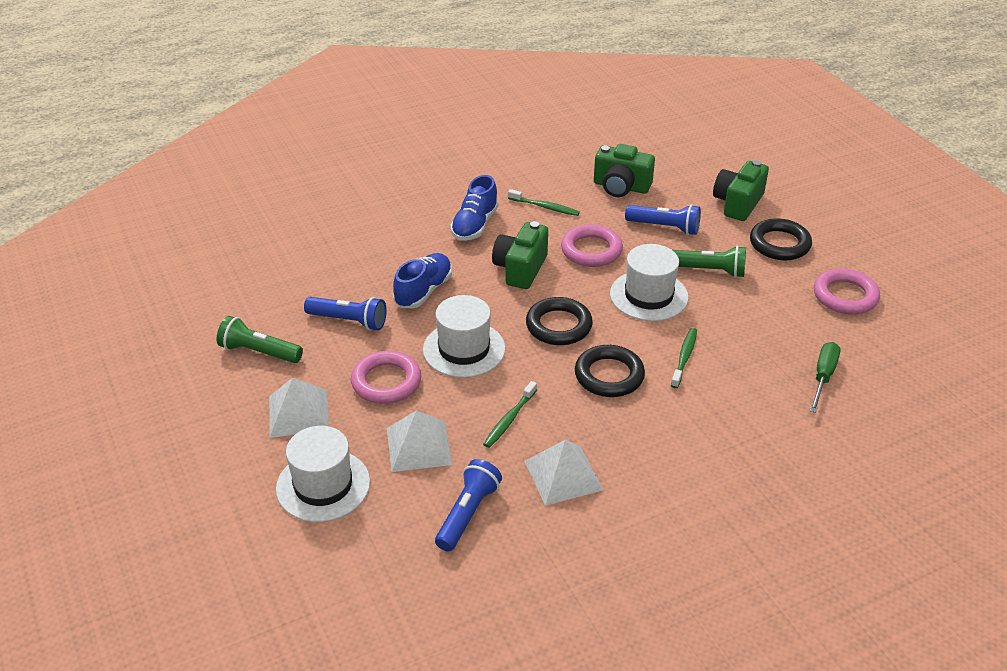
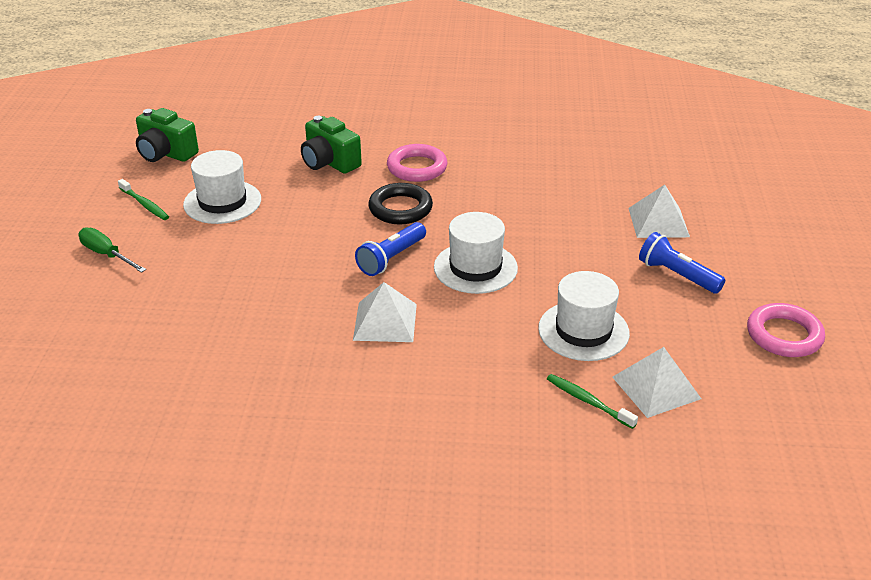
black ring: [526,297,593,345] [575,345,645,397] [750,218,812,260] = 3 -> [368,183,433,224] = 1
blue flashlight: [304,297,387,331] [435,459,502,551] [625,205,701,235] = 3 -> [355,222,426,276] [639,232,725,294] = 2
blue shoe: [393,253,452,308] [451,175,498,241] = 2 -> none = 0
green camera: [492,221,548,289] [594,144,655,197] [713,160,769,221] = 3 -> [136,108,199,162] [301,116,362,174] = 2
green flashlight: [217,316,303,363] [673,246,746,278] = 2 -> none = 0
green toothbrush: [483,381,537,448] [508,189,580,216] [671,328,697,388] = 3 -> [118,179,169,220] [547,374,638,429] = 2
pink ring: [351,351,422,404] [561,224,623,267] [814,268,880,314] = 3 -> [387,144,448,182] [747,303,825,357] = 2

